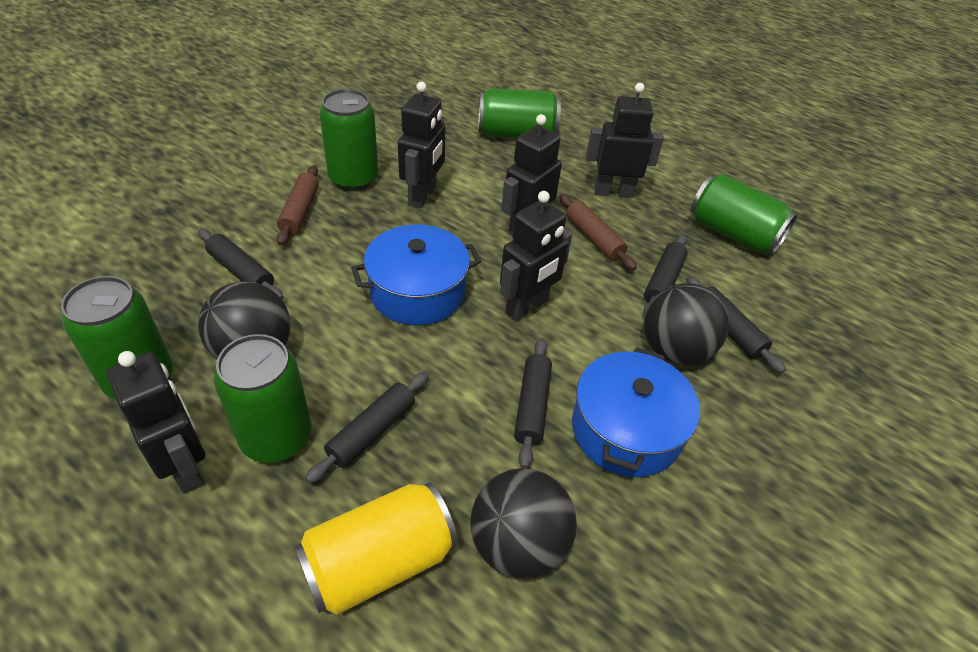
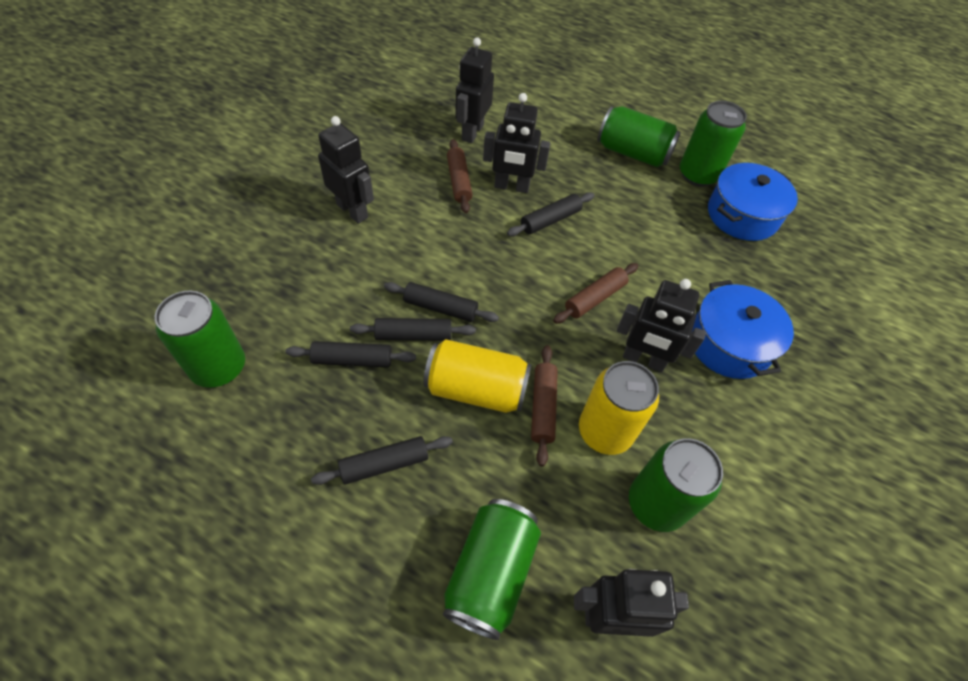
black ball: [198,282,290,359] [470,468,577,579] [644,283,729,365] = 3 -> none = 0
brown rolling pin: [276,165,319,246] [559,194,637,270] = 2 -> [447,139,472,213] [531,345,558,466] [553,263,638,324] = 3
yellow can: [294,482,458,615] = 1 -> [423,339,532,413] [579,361,659,455] = 2

